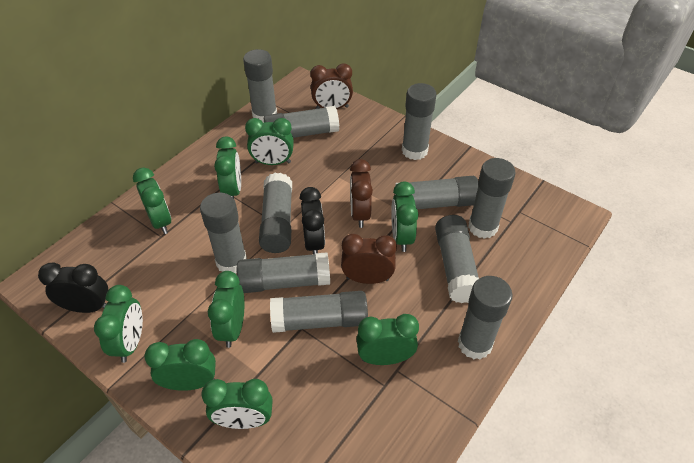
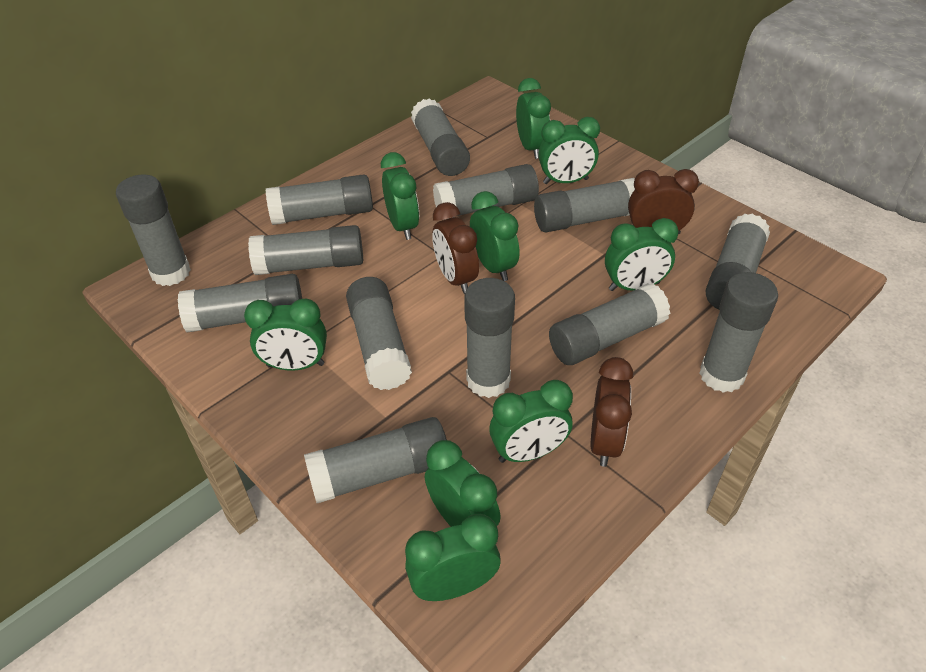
black clock: [38,263,108,313] [300,187,325,254] = 2 -> none = 0
grey glue stick: [200,193,247,274] [237,252,330,293] [243,49,277,123] [259,173,292,253] [264,106,339,138] [270,291,368,333] [395,176,479,209] [402,83,437,160] [435,215,479,303] [458,276,512,360] [468,158,516,239] = 11 -> [116,174,191,286] [178,274,302,332] [248,225,363,275] [266,174,373,225] [304,417,447,503] [346,277,412,390] [411,98,470,176] [433,164,539,220] [464,278,515,398] [534,178,635,233] [549,283,670,365] [699,272,778,393] [706,213,770,310] = 13

